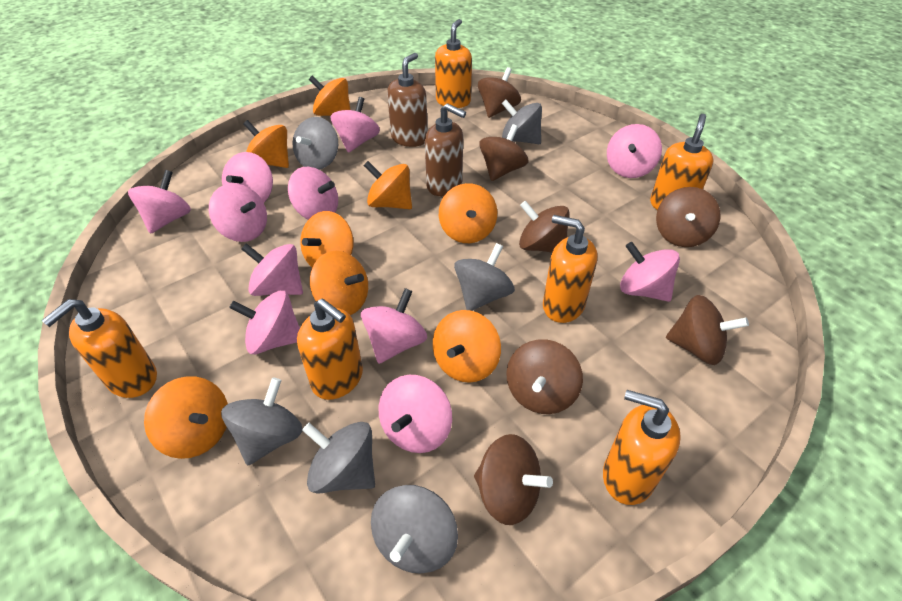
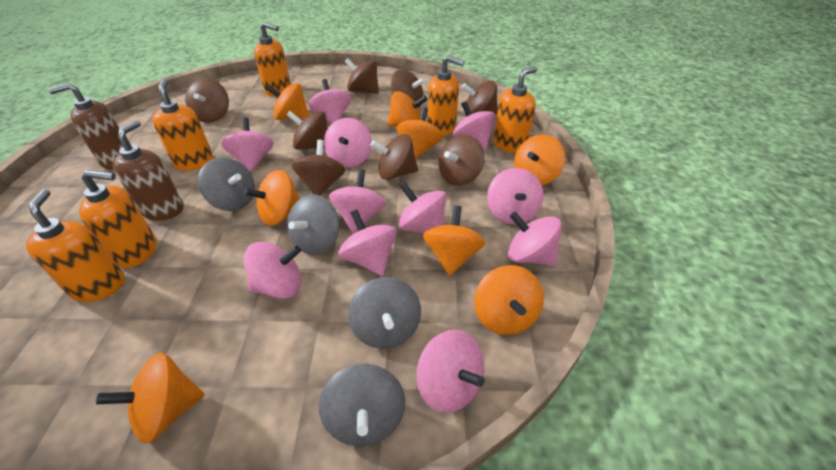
brown spinning top: [474,434,553,525] [478,67,521,118] [479,124,529,181] [506,339,583,414] [519,201,569,253] [656,187,721,247] [666,295,749,365] = 7 -> [185,78,229,123] [287,111,328,149] [292,140,345,196] [345,58,379,94] [371,134,418,180] [391,69,425,108] [439,135,485,186] [462,81,498,117] = 8
grey spinning top: [221,377,303,466] [292,117,338,170] [302,422,375,494] [371,485,458,574] [454,243,515,311] [502,99,542,144] = 6 -> [198,157,255,211] [287,194,339,255] [319,364,405,447] [348,277,421,349] = 4

